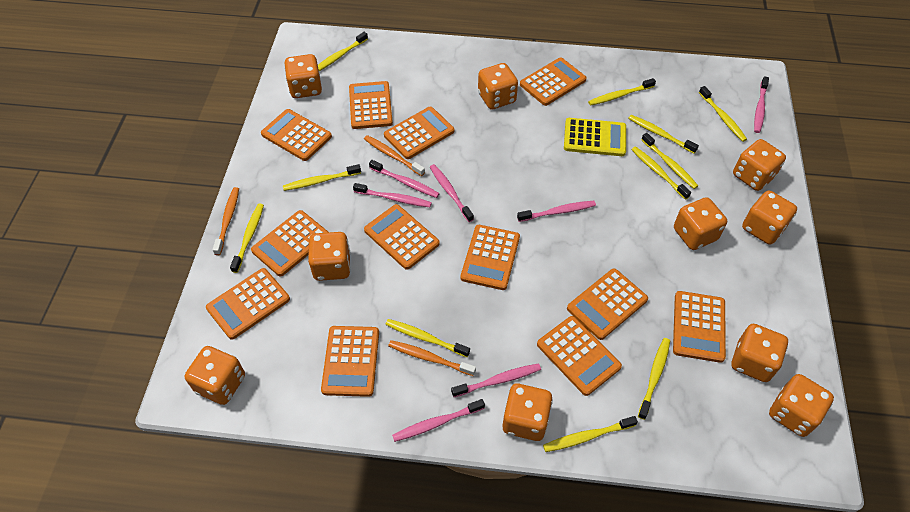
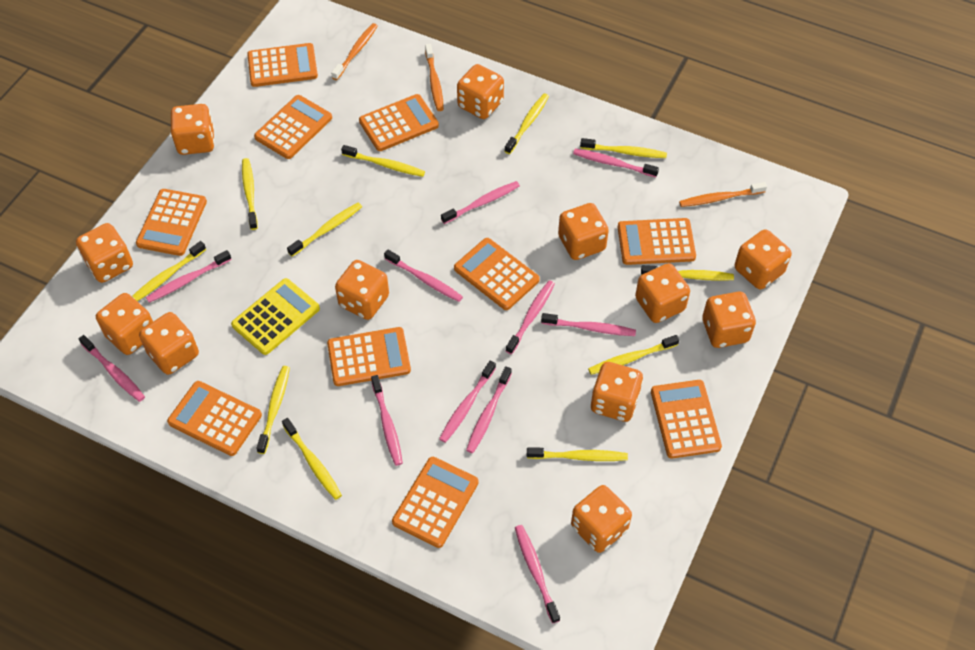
orange calculator: [206,268,290,340] [251,210,329,277] [261,109,332,161] [321,326,379,397] [349,81,393,129] [364,204,440,270] [384,107,454,159] [461,225,520,290] [520,58,587,106] [537,316,622,396] [567,269,648,340] [673,291,726,363] = 12 -> [136,189,207,256] [167,381,262,456] [247,43,318,87] [254,95,332,159] [327,327,411,386] [359,94,439,151] [392,457,479,548] [454,238,540,310] [618,218,696,265] [651,380,722,459] = 10
orange dice: [185,346,245,405] [284,54,322,98] [308,232,351,281] [478,63,518,110] [503,384,553,441] [674,197,727,250] [731,324,788,382] [733,139,786,191] [742,190,797,245] [769,374,834,437] = 10 -> [76,223,133,283] [96,293,153,355] [139,312,199,375] [171,104,215,155] [335,260,389,320] [457,64,504,119] [558,203,609,260] [571,485,632,553] [591,362,643,422] [635,263,690,323] [702,291,756,348] [735,229,792,290] = 12
pink toothbrush: [353,183,432,207] [369,160,440,198] [392,399,485,442] [430,164,474,222] [451,363,541,397] [517,201,596,222] [754,76,769,133] = 7 -> [79,335,145,402] [146,250,232,303] [371,375,403,466] [384,250,463,302] [439,361,496,443] [441,181,520,224] [466,366,512,453] [506,280,555,354] [515,525,560,623] [541,313,636,336] [573,149,659,177] = 11

